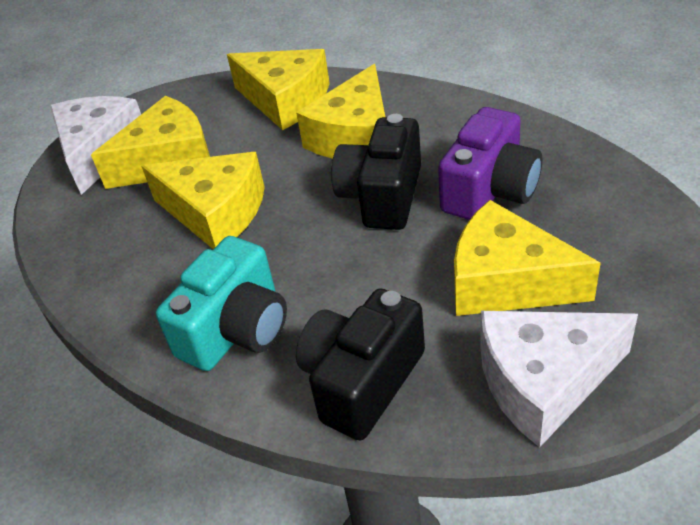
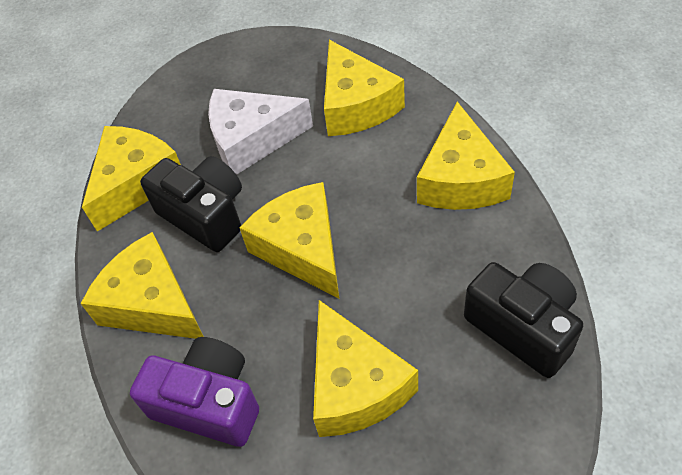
turquoise camera: [156,236,287,371] = 1 -> none = 0
white cheese: [50,96,141,195] [480,311,638,448] = 2 -> [208,89,313,175] = 1
yellow cheese: [91,96,210,189] [142,152,265,249] [227,49,330,130] [296,64,385,159] [454,200,600,316] = 5 -> [81,232,204,339] [82,126,181,232] [239,182,339,299] [313,300,418,437] [324,40,405,136] [417,102,515,210] = 6

